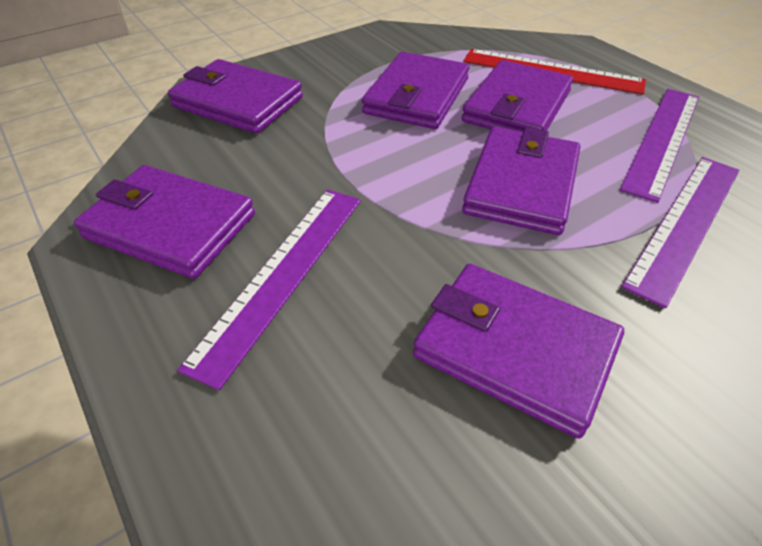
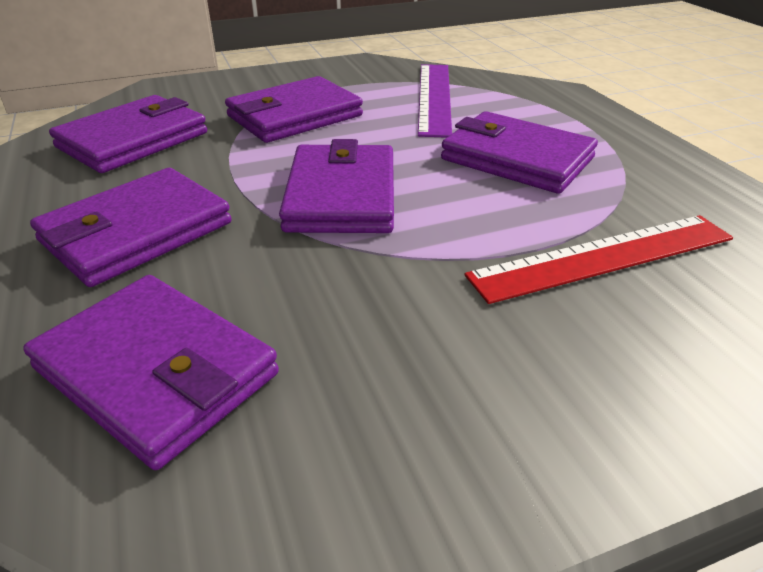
purple ruler: [177,189,361,390] [620,89,699,203] [621,157,740,308] = 3 -> [418,64,452,138] = 1

